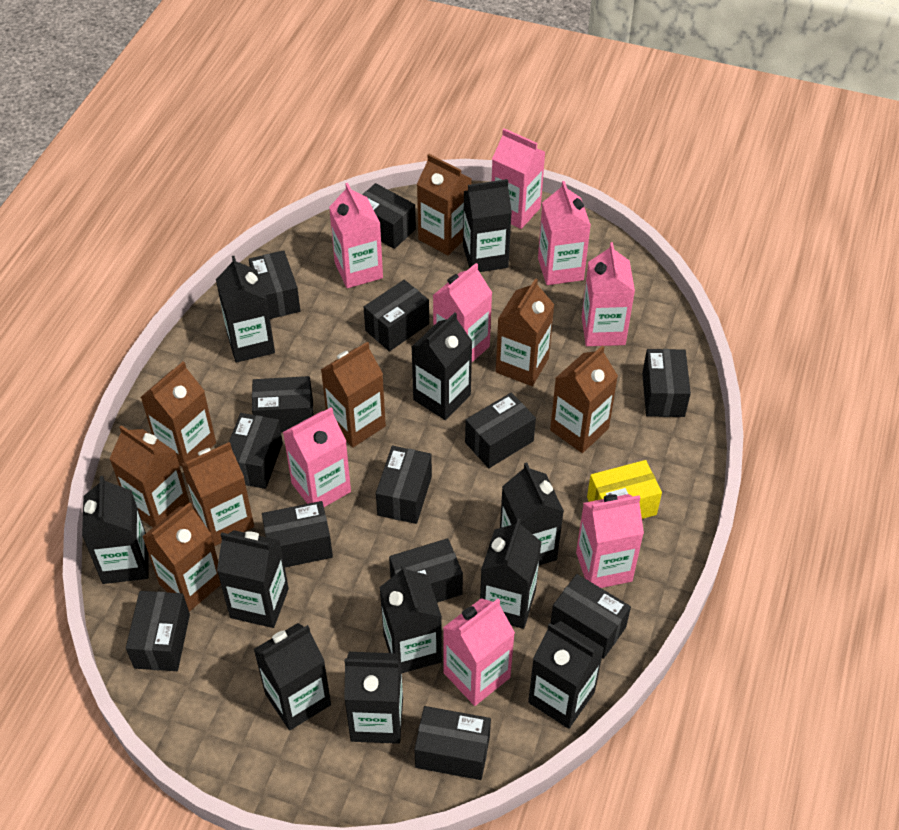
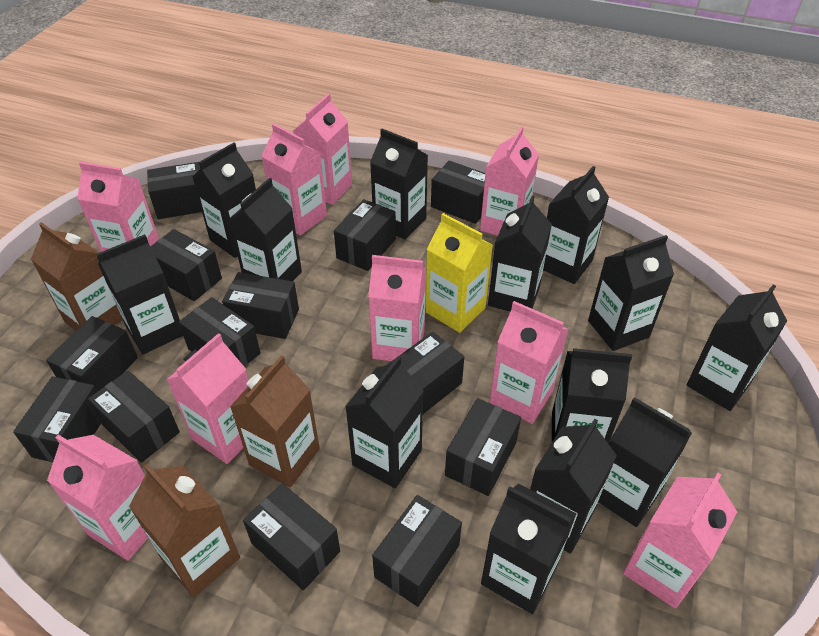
black carton: [82,476,149,584] [216,256,275,363] [217,530,289,628] [254,623,331,730] [344,652,403,744] [379,564,442,673] [412,312,473,420] [463,179,512,272] [480,519,541,629] [500,463,564,565] [528,621,604,729] = 11 -> [96,234,183,354] [192,143,256,258] [228,178,302,281] [345,356,424,488] [370,129,428,240] [481,483,576,614] [488,196,552,312] [530,419,617,554] [543,166,609,284] [552,348,632,444] [588,235,674,351] [598,397,692,527] [687,284,787,411] = 13
brown carton: [109,425,189,527] [141,362,216,467] [142,502,221,612] [181,442,254,546] [321,342,386,448] [417,154,472,255] [496,278,555,386] [550,346,618,453] = 8 -> [31,222,123,331] [129,464,240,597] [230,355,320,488] = 3
pink carton: [283,407,351,507] [329,183,383,288] [433,263,492,362] [443,598,515,706] [492,128,545,229] [538,181,591,285] [576,494,644,588] [582,242,635,346] = 8 -> [47,435,148,561] [77,162,159,252] [167,333,249,464] [261,124,327,235] [293,94,352,205] [368,255,426,361] [480,126,539,236] [490,301,569,424] [623,473,737,608] = 9
yellow box: [587,460,662,519] = 1 -> none = 0
yellow carton: none = 0 -> [426,213,493,333] = 1

